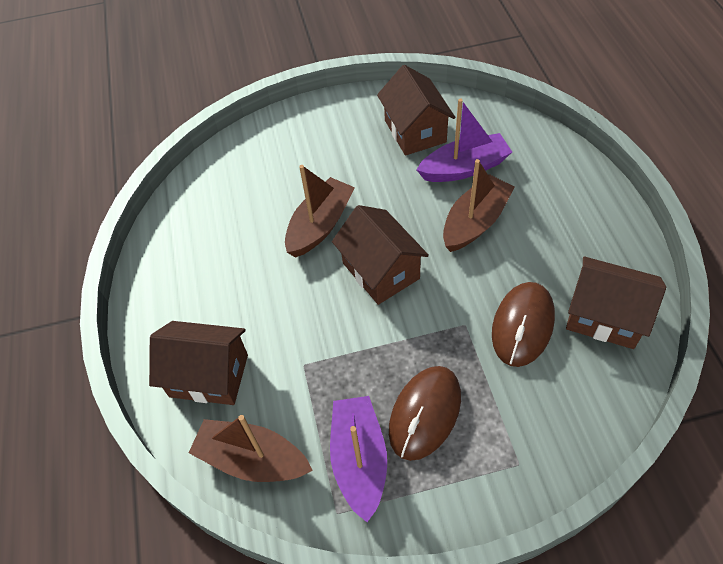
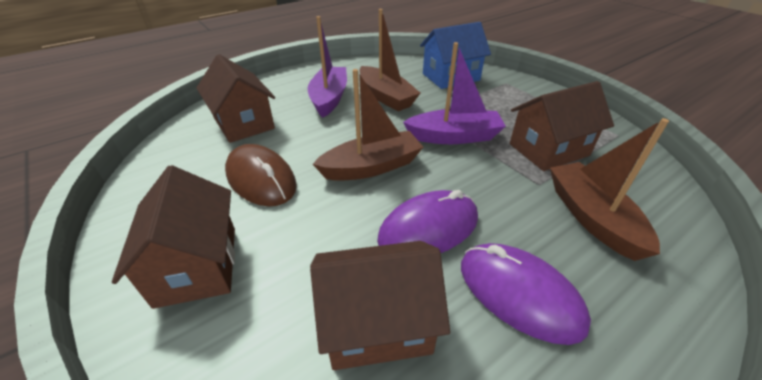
blue house: none = 0 -> [420,22,491,89] = 1
brown mouse: [389,366,461,461] [492,282,555,367] = 2 -> [225,144,297,206] = 1
purple mouse: none = 0 -> [377,190,478,253] [461,243,591,345] = 2

